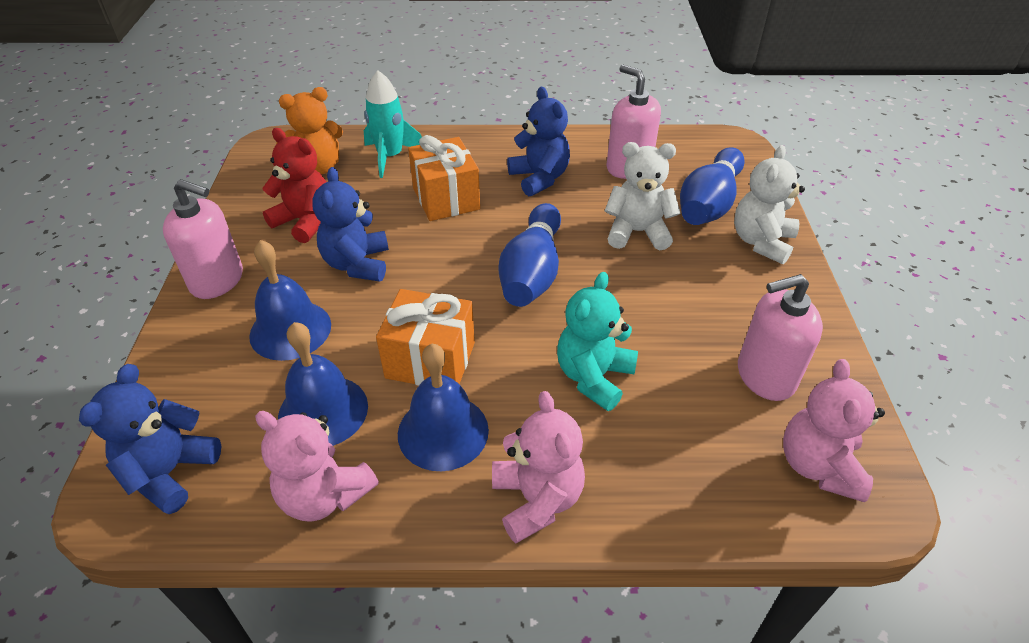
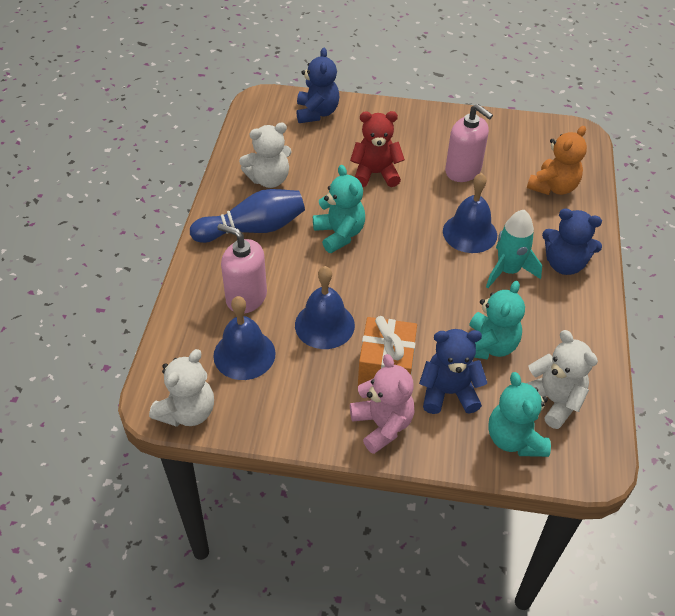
blue bowling pin: [499,203,561,307] [680,147,745,225] = 2 -> [190,189,305,243] = 1
orange gift: [376,289,475,386] [408,135,480,221] = 2 -> [358,316,417,386] = 1
pink soap dispenser: [163,179,243,299] [607,65,661,179] [738,274,823,401] = 3 -> [217,224,267,313] [445,104,493,182] = 2
pink teddy bear: [255,411,379,522] [492,391,585,543] [783,359,885,502] = 3 -> [350,354,414,454] = 1
turquoise teddy bear: [557,272,638,411] = 1 -> [313,165,365,253] [469,281,525,360] [488,372,551,457] = 3
white teddy bear: [605,142,680,250] [734,145,805,264] = 2 -> [149,349,214,427] [239,123,292,188] [527,330,598,429] = 3

